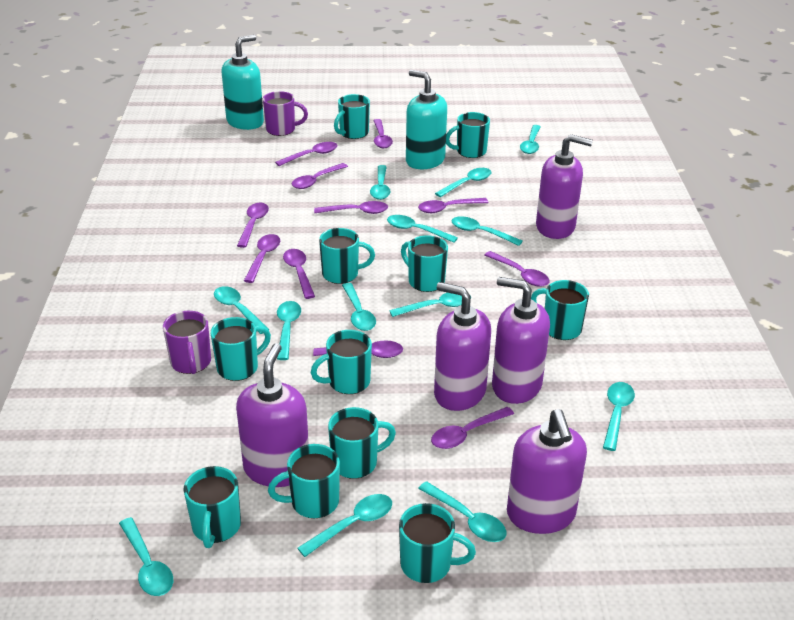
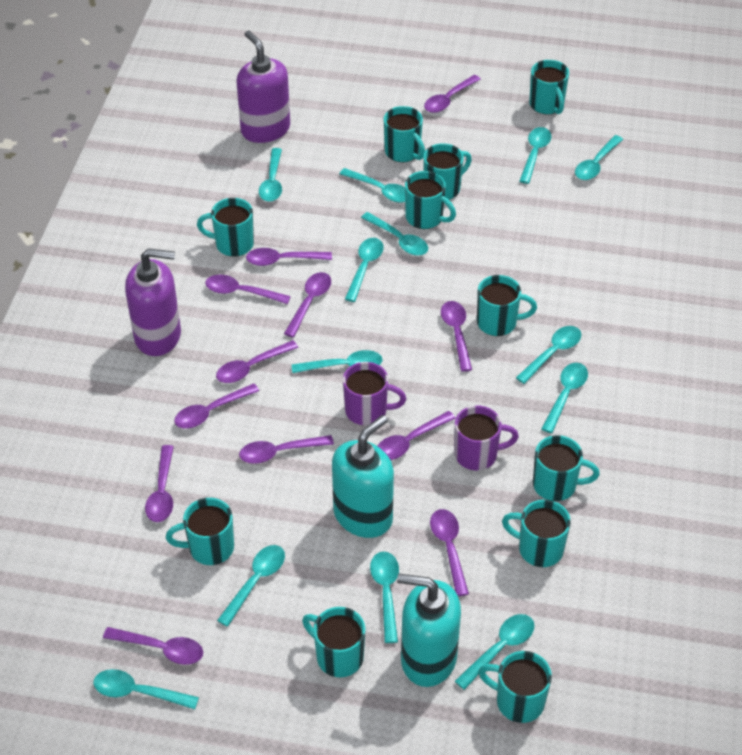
purple soap dispenser: [236,343,309,487] [434,282,491,411] [492,277,550,404] [507,409,587,534] [536,134,593,239] = 5 -> [125,248,181,356] [236,30,290,143] = 2
purple spoon: [237,203,269,248] [244,234,280,283] [275,142,337,166] [283,249,315,299] [292,163,348,189] [313,340,403,358] [314,201,388,214] [373,119,393,148] [418,198,488,213] [431,407,514,449] [485,251,550,287] = 11 -> [103,627,203,665] [145,445,174,522] [174,383,259,429] [205,275,291,304] [216,340,298,383] [239,435,334,464] [246,248,332,266] [284,272,331,337] [378,411,456,460] [424,75,481,113] [430,509,469,596] [441,301,472,372] = 12

